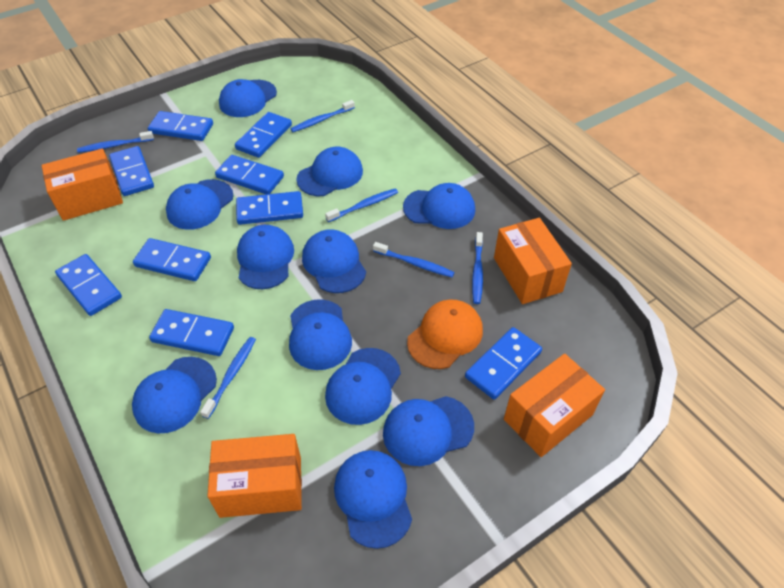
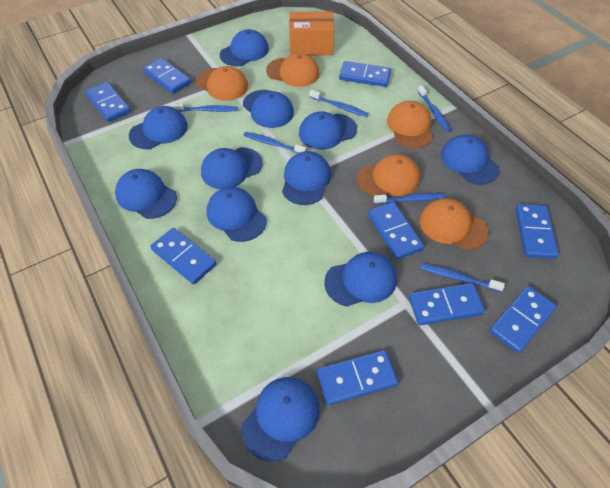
orange box: [41,148,123,221] [207,434,302,518] [494,218,572,304] [504,354,605,457] = 4 -> [289,11,334,56] = 1
orange cap: [407,299,483,369] = 1 -> [196,66,248,101] [266,53,320,87] [357,154,420,197] [387,101,433,149] [420,198,489,250] = 5

